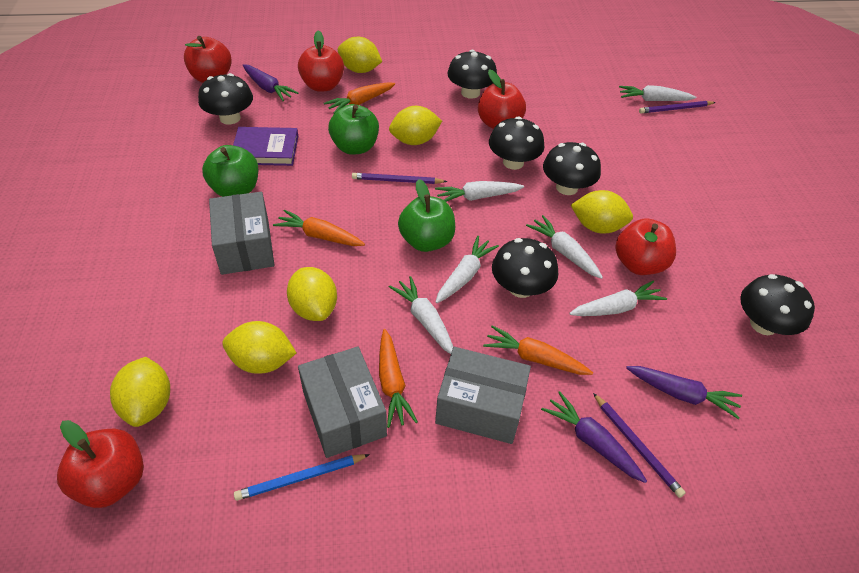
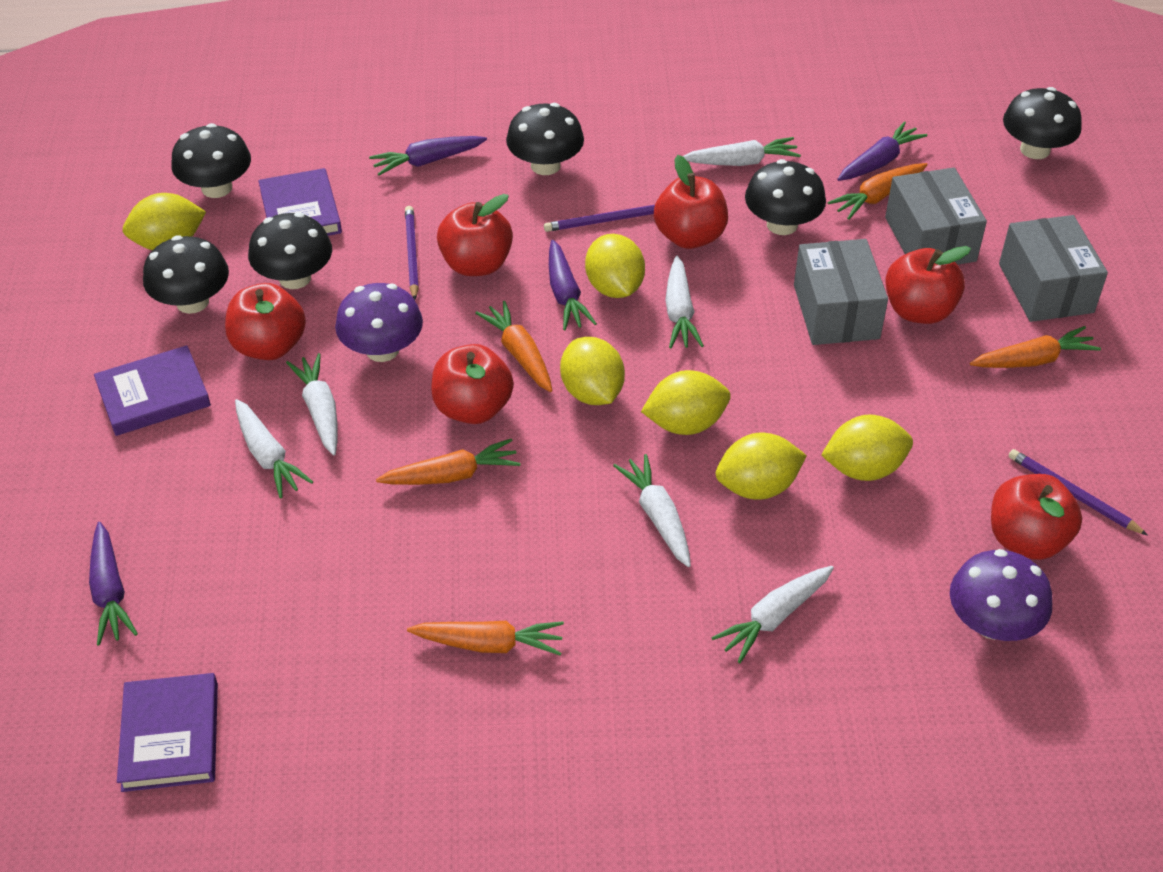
blue pencil: [234,454,370,501] = 1 -> none = 0
green apple: [202,145,259,197] [328,104,379,155] [398,179,455,252] = 3 -> none = 0
orange carrot: [273,210,365,246] [324,82,395,113] [379,329,418,428] [483,325,593,375] = 4 -> [376,438,521,485] [407,621,564,656] [475,301,552,392] [827,163,928,220] [970,326,1101,368] = 5
purple book: [233,127,298,166] = 1 -> [94,345,211,436] [117,673,218,792] [258,168,342,236] = 3
purple carrot: [243,64,298,101] [541,391,647,483] [626,366,742,419] = 3 -> [89,522,138,646] [369,136,487,176] [549,240,597,330] [837,121,928,181] = 4
purple mushroom: none = 0 -> [335,283,423,362] [950,549,1052,641] = 2
red apple: [57,420,144,508] [184,36,232,83] [298,31,344,92] [478,69,526,129] [615,218,676,275] = 5 -> [225,283,306,360] [431,344,514,424] [437,194,513,276] [654,155,728,249] [885,246,971,324] [991,474,1082,560] = 6

